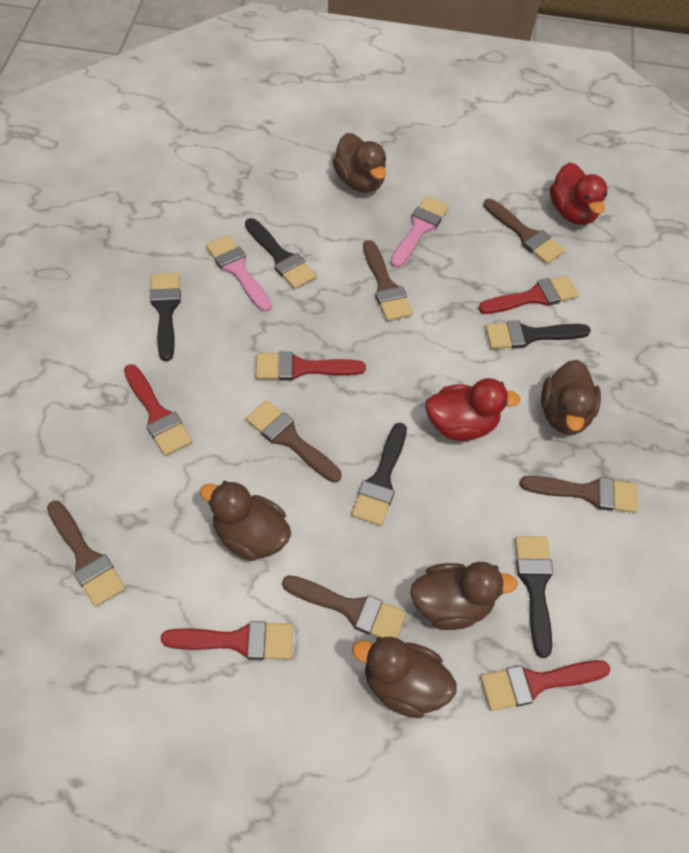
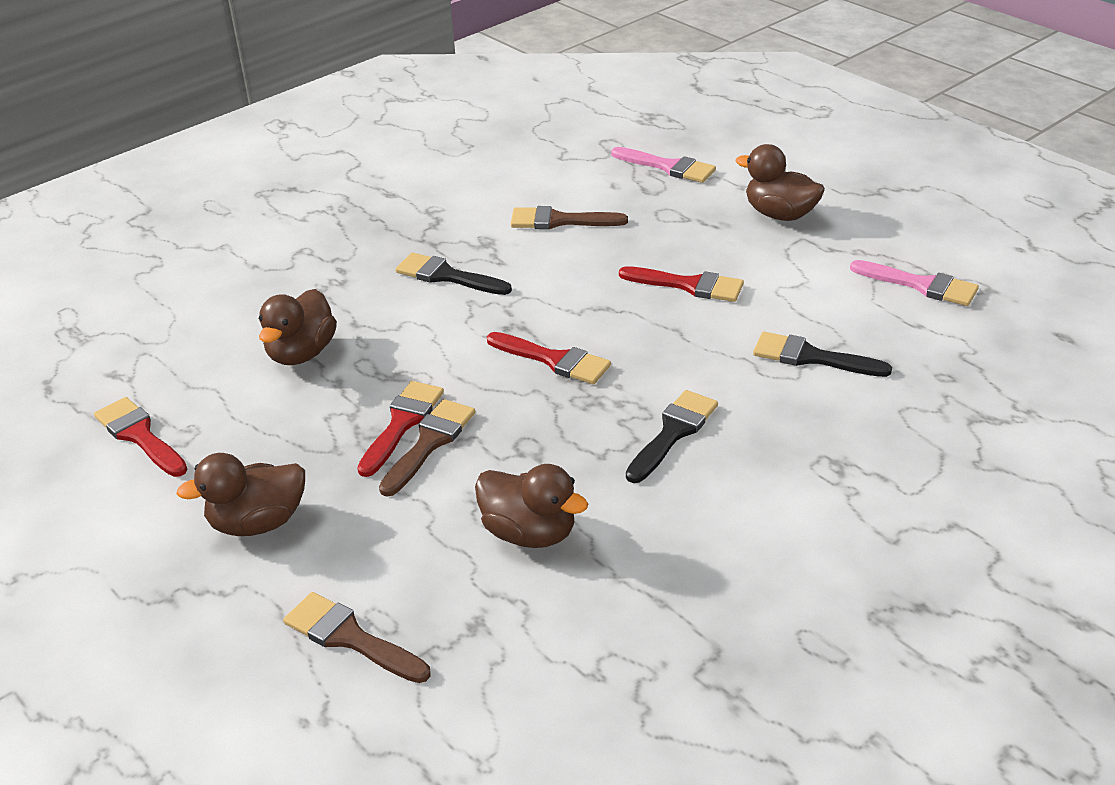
black brush: [150,273,181,361] [245,218,317,289] [352,423,407,526] [485,320,591,349] [515,536,553,658] = 5 -> [395,252,512,295] [626,390,718,483] [753,332,892,377] = 3
brown brush: [47,501,125,607] [246,400,342,483] [282,575,406,638] [363,240,413,321] [484,199,565,264] [520,476,638,513] = 6 -> [283,592,431,683] [379,399,475,497] [511,206,628,229] = 3
brown duck: [200,481,291,561] [332,133,386,193] [352,637,456,718] [410,562,518,630] [541,360,601,435] = 5 -> [176,453,305,536] [259,289,337,365] [475,464,588,548] [736,144,825,221] = 4
red brush: [124,364,192,456] [161,621,293,660] [256,352,366,381] [478,275,579,314] [480,660,610,711] = 5 -> [94,397,188,477] [357,381,444,477] [487,332,611,384] [619,266,744,302] = 4
red duck: [425,378,521,441] [550,162,607,225] = 2 -> none = 0

